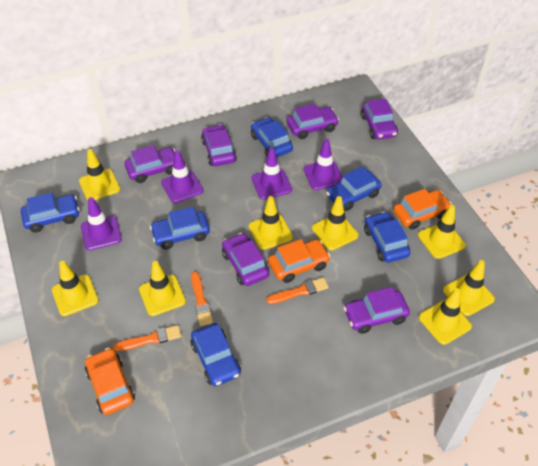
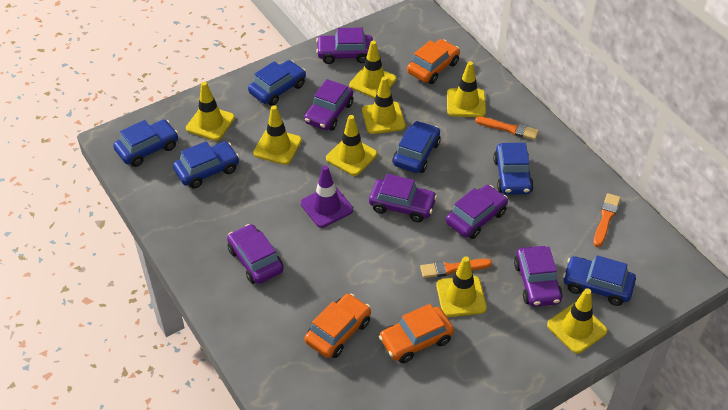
purple traffic cone: [81,197,122,250] [161,150,204,203] [251,148,292,200] [304,139,343,190] = 4 -> [300,166,353,228] = 1

